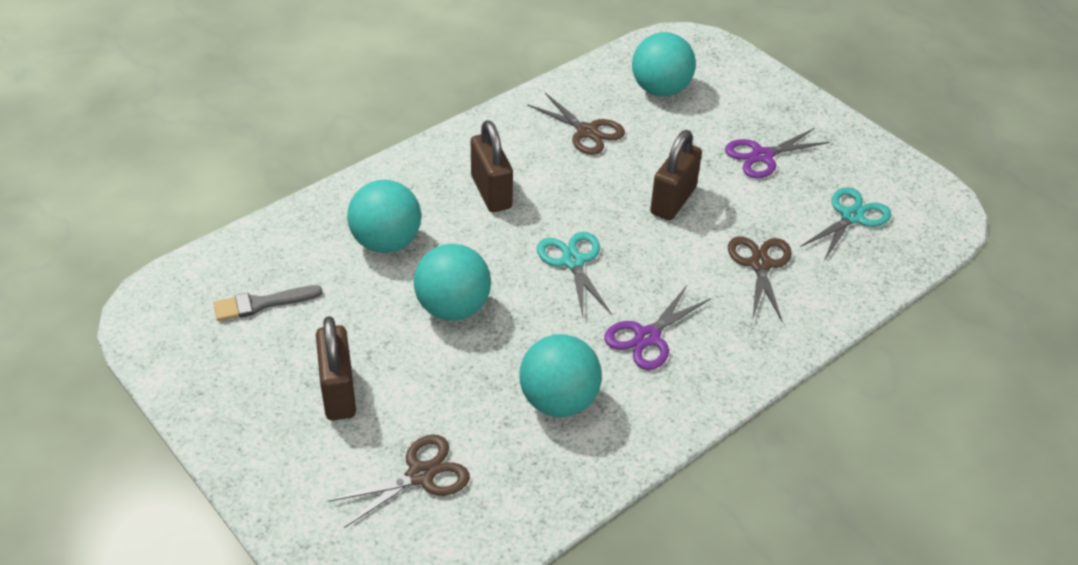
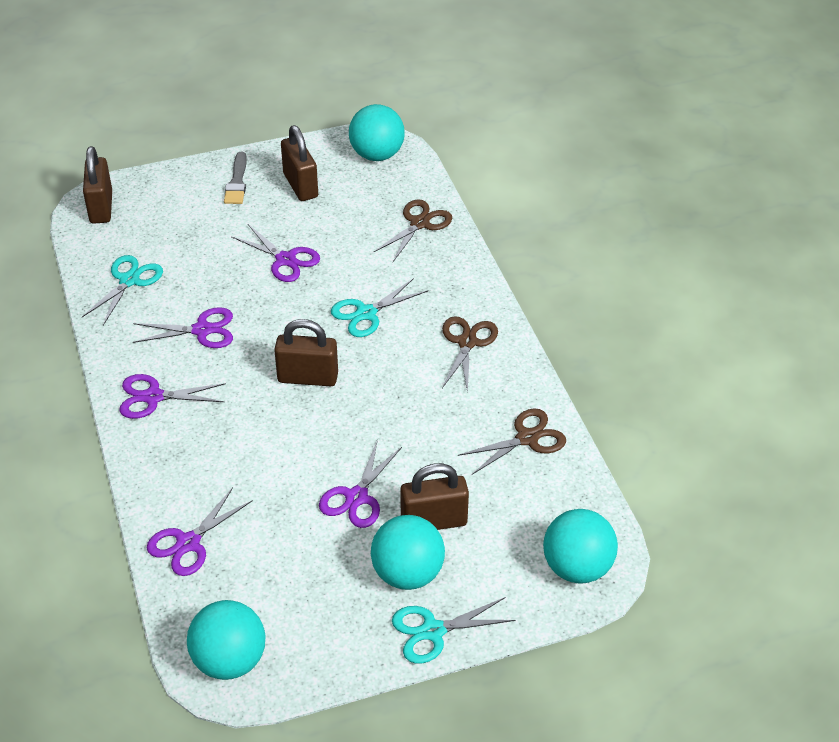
brown padlock: [316,316,356,420] [471,120,513,212] [650,130,702,221] = 3 -> [83,146,112,224] [274,319,338,386] [281,125,318,201] [400,463,469,530] = 4
purple scissors: [604,285,711,370] [725,128,830,178] = 2 -> [120,374,226,419] [133,307,233,348] [147,488,253,576] [231,224,320,282] [319,439,402,528] = 5
turquoise scissors: [537,232,612,317] [800,187,891,261] = 2 -> [82,255,163,325] [331,278,428,337] [392,597,516,664] = 3

